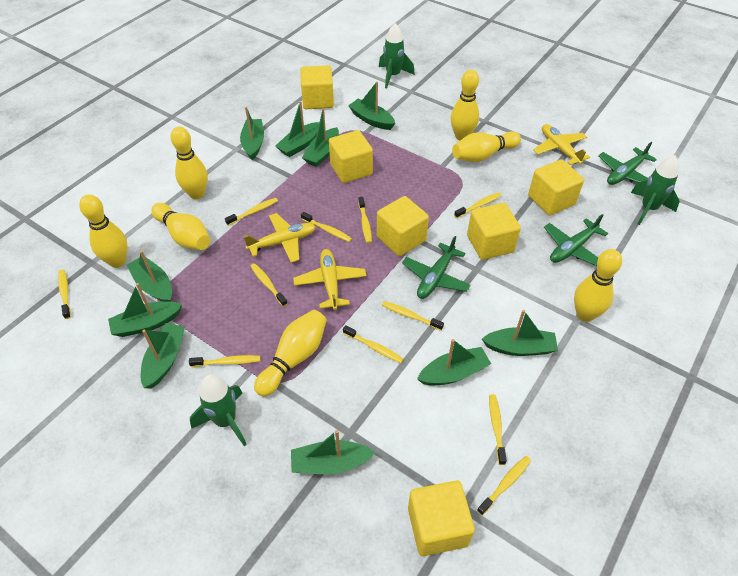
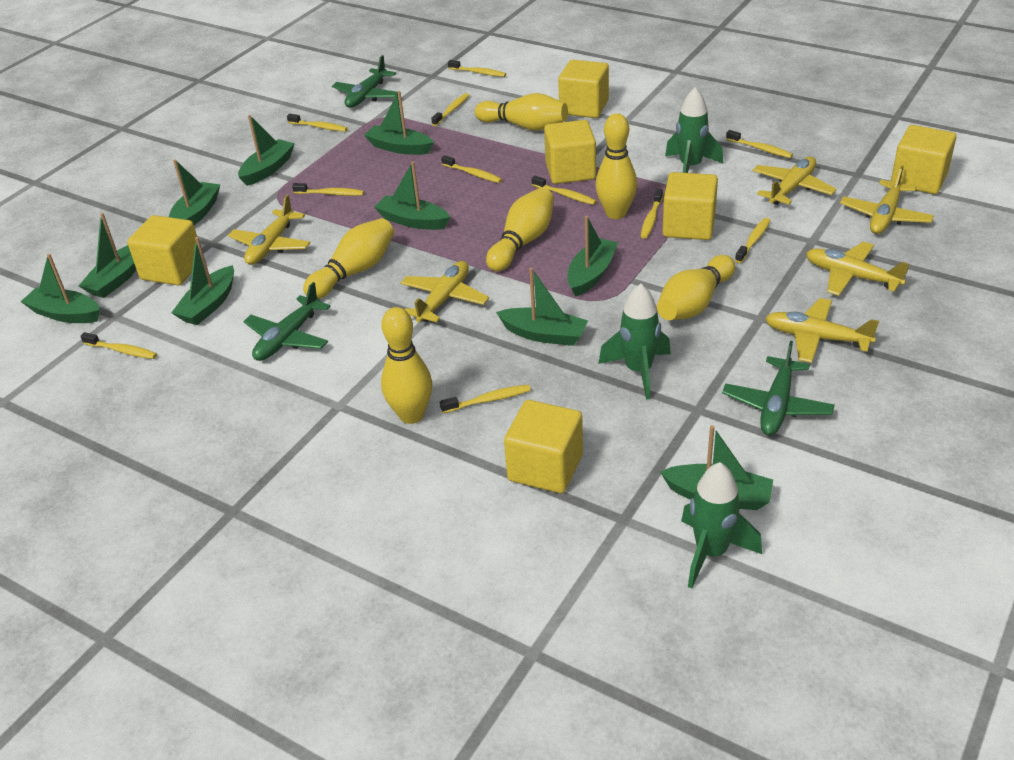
yellow bowling pin: [79,194,128,268] [152,203,210,250] [171,127,208,199] [254,310,327,397] [451,70,479,141] [452,131,521,162] [574,249,622,322] = 7 -> [303,218,394,299] [381,307,432,424] [475,93,568,131] [486,188,554,271] [595,113,637,219] [657,255,735,320] = 6
yellow plane: [243,213,316,263] [293,249,366,310] [533,124,590,165] = 3 -> [228,195,311,265] [400,261,489,322] [753,157,837,205] [765,298,879,363] [806,242,909,296] [840,165,934,234] = 6

